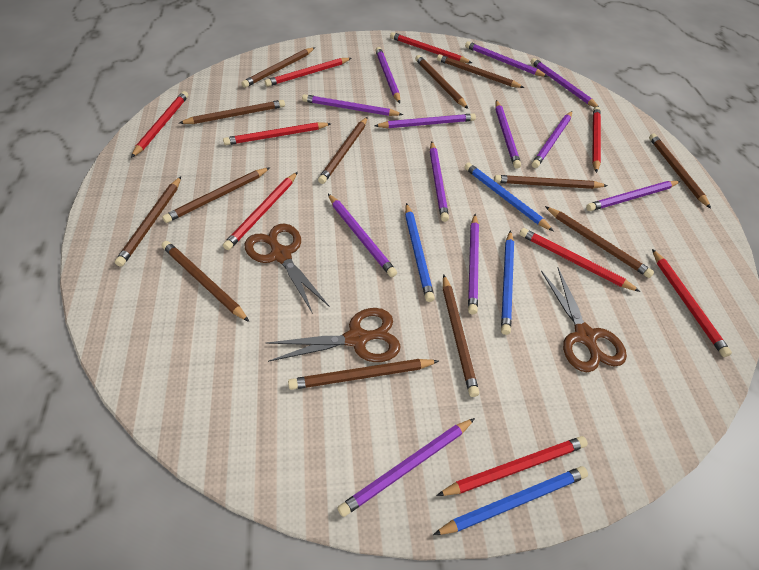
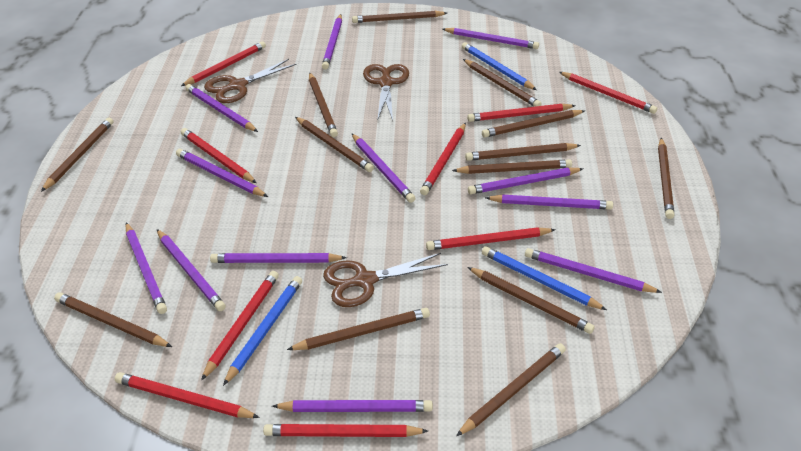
blue pencil: [405,203,435,302] [433,466,588,535] [464,162,553,231] [501,230,514,335] = 4 -> [223,276,302,386] [462,42,537,90] [482,246,607,310] = 3

